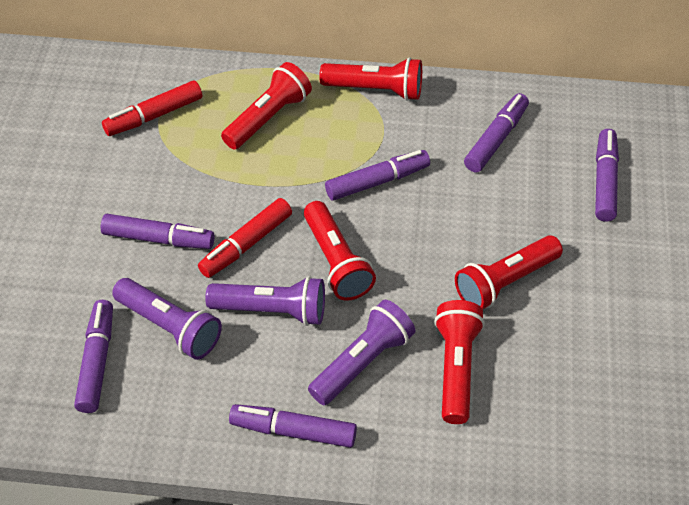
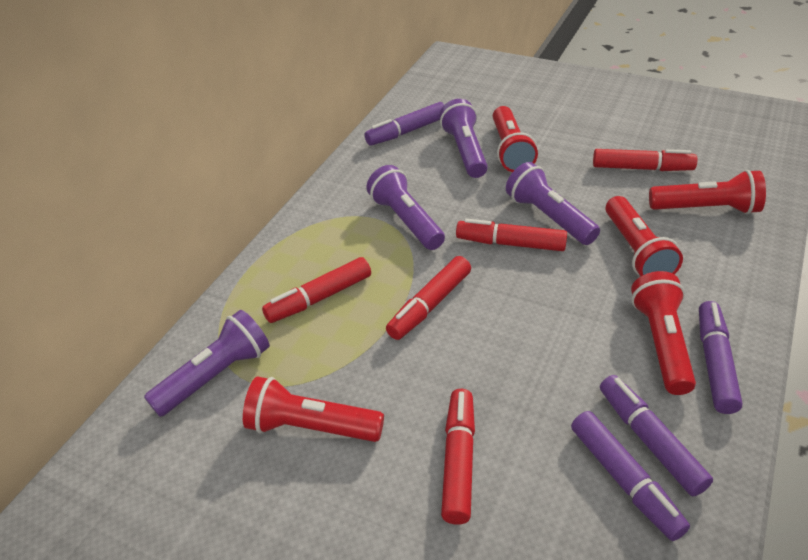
purple flashlight: [112,278,222,360] [205,276,325,326] [308,300,416,405] = 3 -> [144,310,270,417] [366,165,445,250] [439,99,488,178] [506,162,600,245] = 4
purple marker: [74,300,113,413] [101,214,215,249] [229,404,357,448] [325,150,430,201] [464,93,529,172] [595,129,619,222] = 6 -> [365,102,444,146] [571,411,690,541] [600,375,713,497] [699,301,743,414] = 4
red marker: [102,80,202,136] [198,198,292,278] = 2 -> [262,257,371,323] [386,256,471,340] [441,389,475,525] [456,219,567,251] [593,149,697,171] = 5

